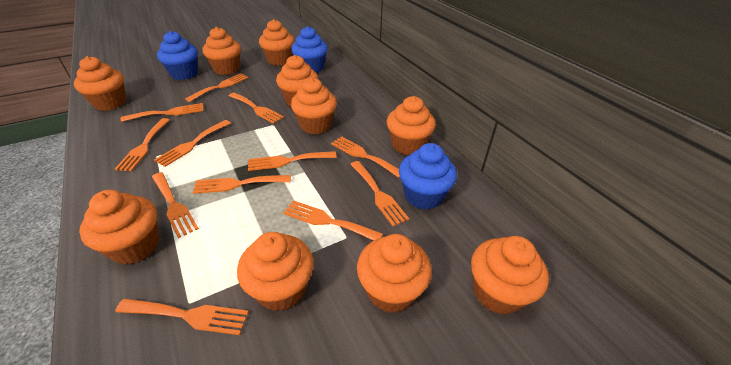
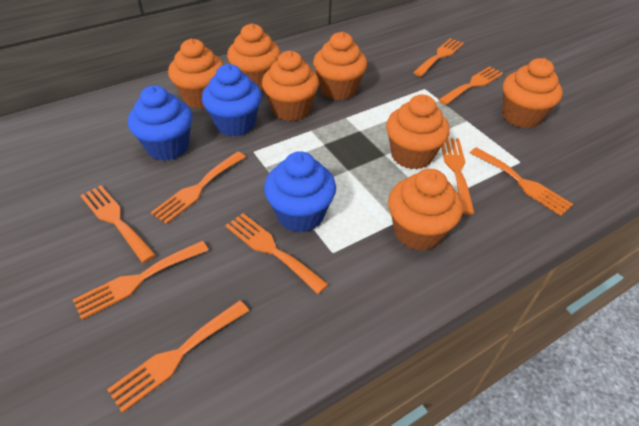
orange cupcake: [74,56,126,111] [79,190,159,265] [202,27,241,75] [237,232,314,311] [259,19,295,66] [276,55,318,106] [291,77,337,134] [357,234,432,313] [387,96,436,155] [471,236,549,315] = 10 -> [168,39,224,108] [227,23,281,90] [262,51,319,121] [313,32,367,100] [386,95,450,169] [388,169,463,251] [502,58,563,128] = 7
orange fork: [115,118,170,171] [115,299,249,335] [121,103,204,122] [152,172,199,238] [154,120,231,167] [185,73,249,102] [193,175,291,194] [229,92,284,123] [248,151,337,171] [283,200,383,241] [331,136,400,178] [350,161,409,226] = 12 -> [73,241,208,320] [80,185,156,263] [107,300,249,413] [151,151,246,224] [225,213,329,294] [413,38,464,76] [438,66,503,105] [441,138,474,214] [470,147,573,216] = 9

